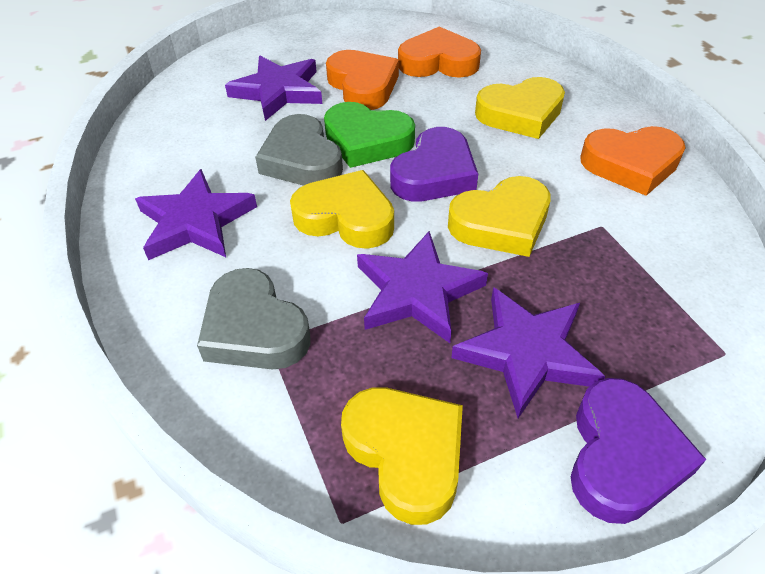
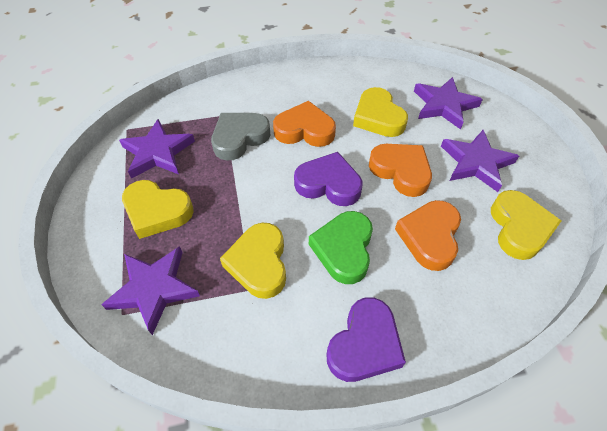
grey heart: [197,268,311,369] [255,114,343,186] = 2 -> [211,113,270,161] = 1

